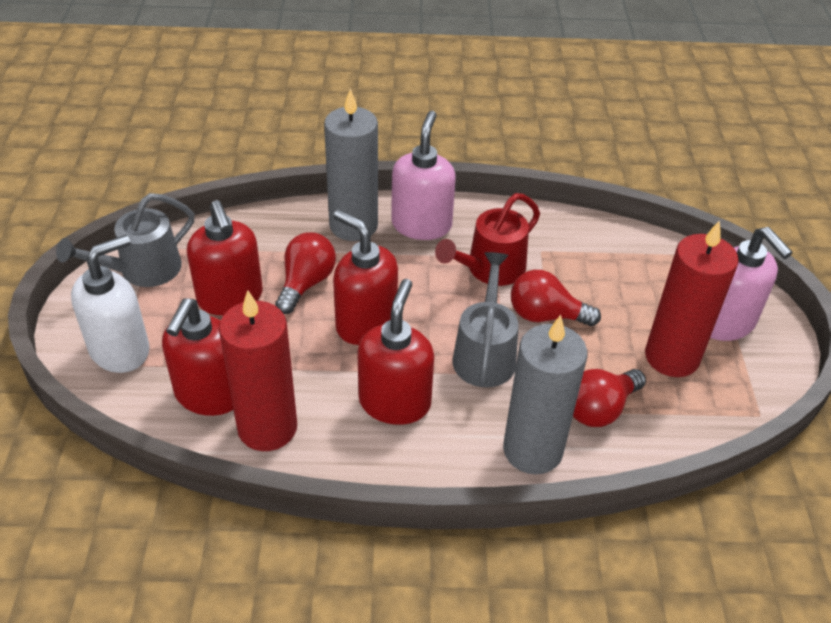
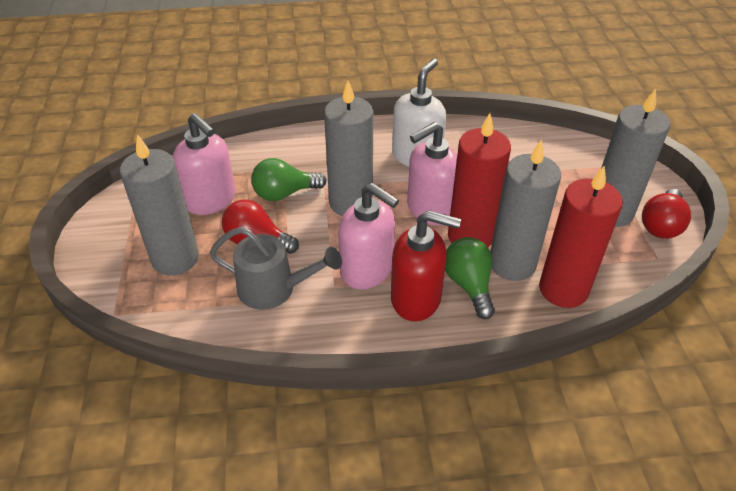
green light bulb: none = 0 -> [251,158,327,201] [445,237,495,319] = 2
grey candle: [324,89,378,241] [503,315,587,474] = 2 -> [120,134,199,275] [324,81,373,216] [490,140,561,281] [601,89,670,227] = 4
grey watering can: [56,193,195,287] [453,252,519,387] = 2 -> [209,227,342,310] = 1
pink soap dispenser: [391,111,456,240] [710,227,793,341] = 2 -> [173,113,236,215] [338,183,399,289] [407,122,457,226] = 3
red light bulb: [275,232,336,314] [511,270,601,326] [573,369,646,427] = 3 -> [222,199,299,254] [642,189,691,239] = 2
red soap dispenser: [162,298,233,416] [187,200,263,315] [333,210,398,345] [357,279,434,425] = 4 -> [391,210,461,321] = 1
red watering can: [435,193,540,286] = 1 -> none = 0

